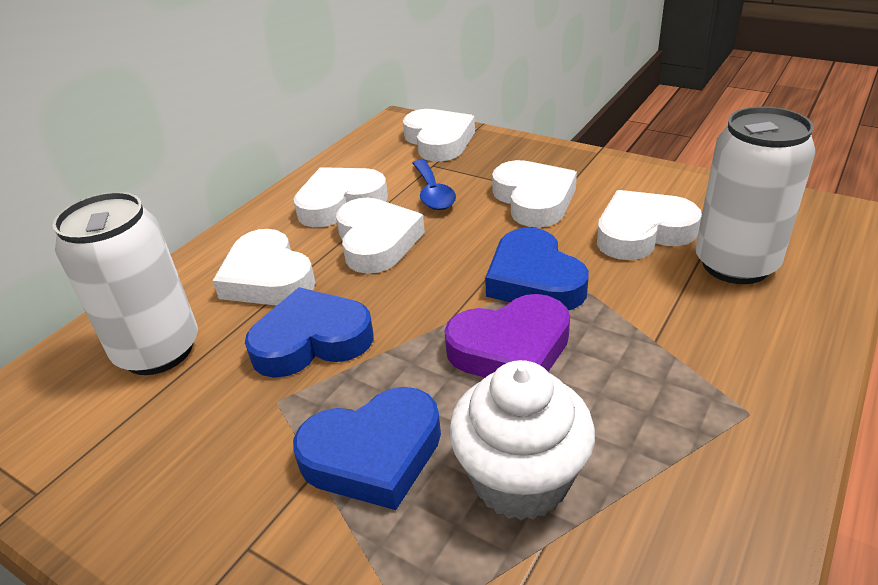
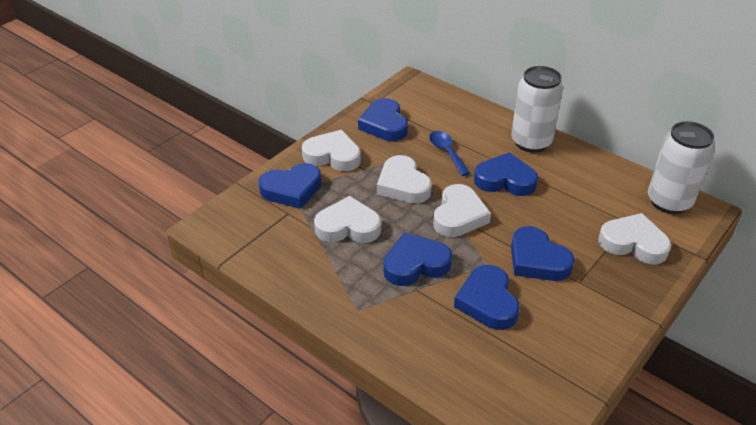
blue heart: [245,287,374,378] [293,387,441,510] [485,227,589,310] = 3 -> [259,163,321,209] [358,98,408,141] [383,232,452,286] [454,265,520,330] [474,152,538,196] [511,226,575,281] = 6
purple heart: [444,294,570,377] = 1 -> none = 0
white cupcake: [449,360,595,521] = 1 -> none = 0
white heart: [213,229,315,306] [293,167,388,227] [336,198,425,274] [403,109,475,162] [492,160,577,228] [597,190,702,260] = 6 -> [302,130,361,171] [314,196,381,243] [377,155,432,204] [433,184,491,237] [598,213,671,264] = 5

